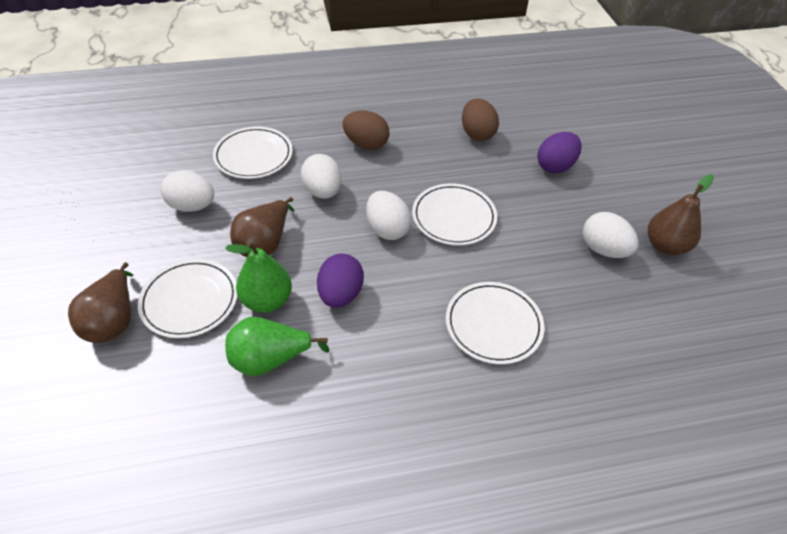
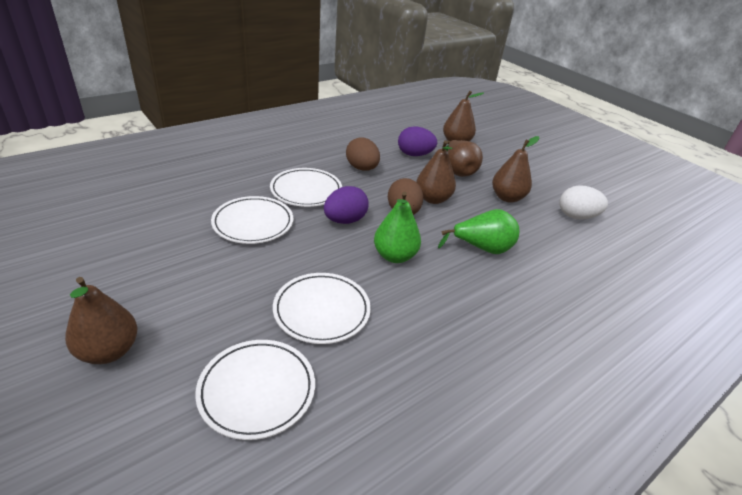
brown pear: [68,262,133,343] [230,197,294,257] [648,175,714,255] = 3 -> [65,277,137,364] [416,140,456,204] [443,91,484,141] [445,140,483,177] [492,136,540,203] = 5
white egg: [161,170,214,212] [301,154,342,199] [366,191,411,240] [583,212,639,258] = 4 -> [559,185,608,220] = 1

